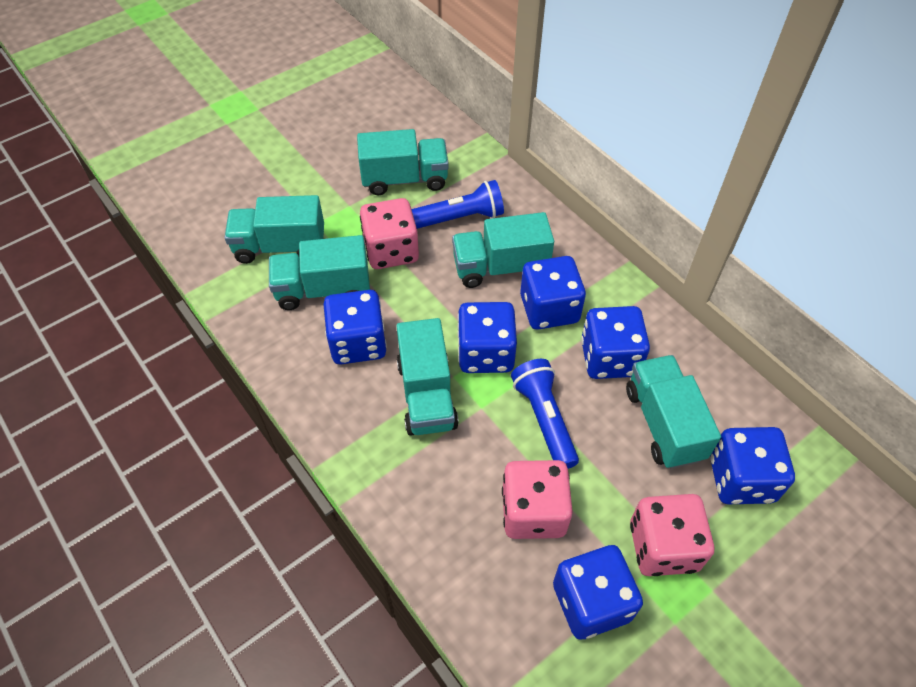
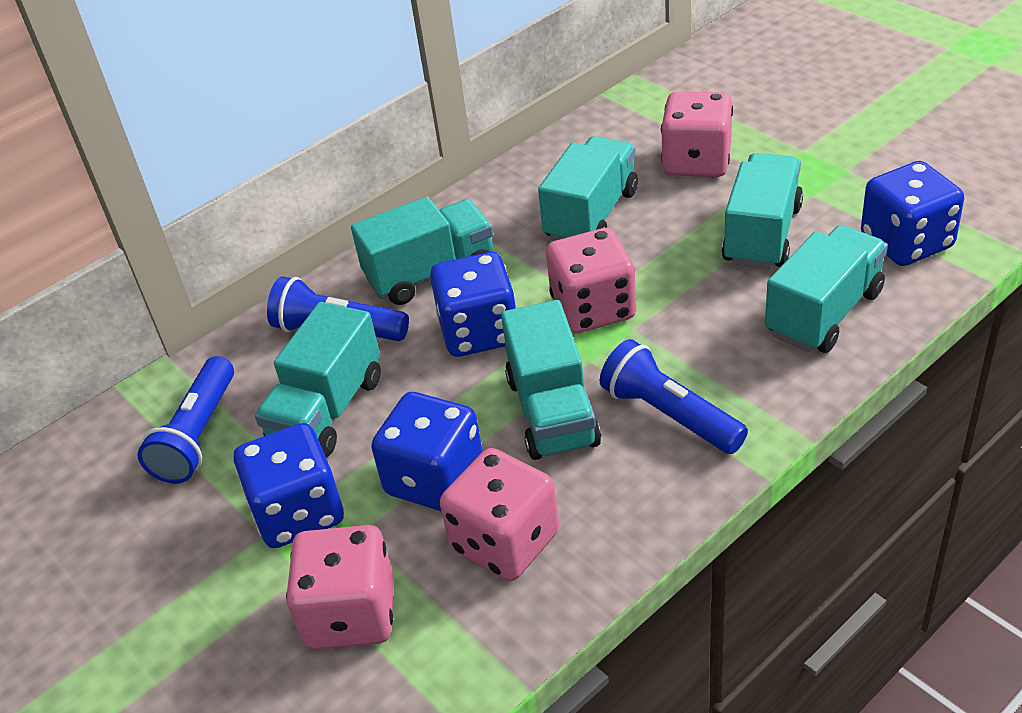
blue dice: [323,290,387,365] [458,302,517,373] [520,256,586,330] [553,545,643,639] [581,306,650,379] [710,427,795,504] = 6 -> [234,423,344,548] [371,392,483,511] [430,252,516,357] [861,161,964,266] = 4
blue flashlight: [411,180,504,229] [511,359,579,469] = 2 -> [138,356,234,484] [267,276,409,341] [600,339,748,454] = 3
pink dice: [360,198,419,269] [502,460,573,539] [630,494,714,576] = 3 -> [286,525,394,650] [440,448,559,581] [546,228,636,333] [661,91,733,177] = 4

